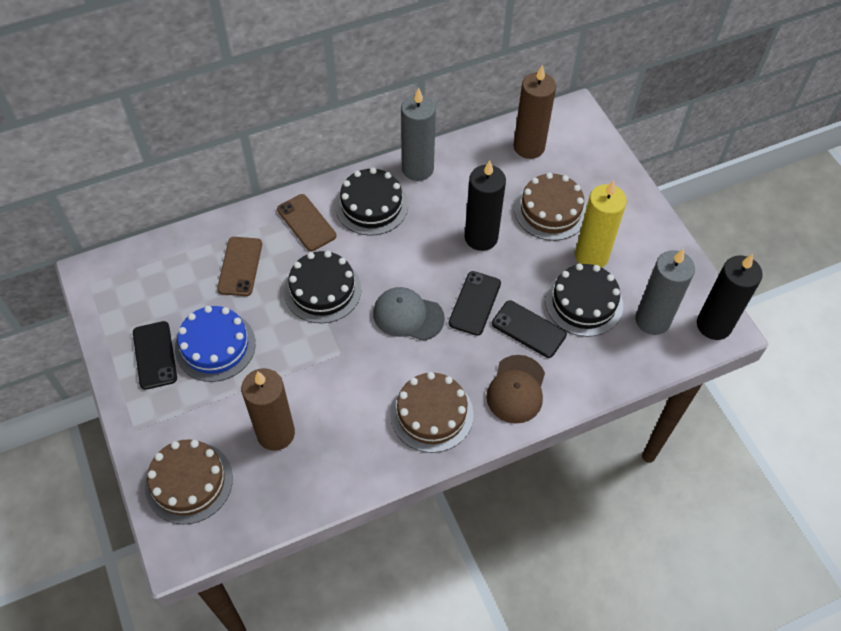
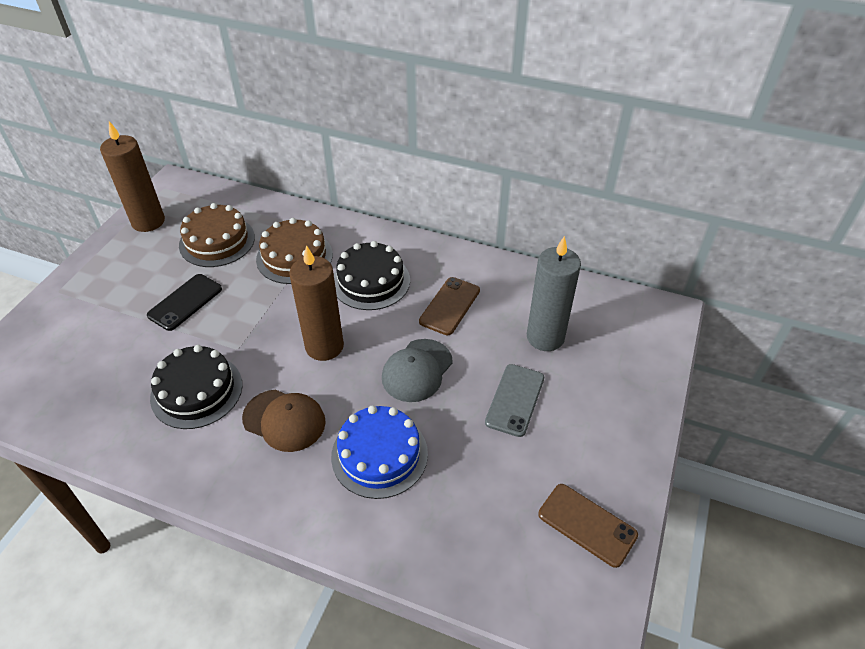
black cake: [284,251,362,323] [335,168,408,235] [545,263,623,337] = 3 -> [150,345,242,429] [334,241,410,310] = 2
black candle: [465,160,506,251] [697,254,763,340] = 2 -> none = 0
black phone: [133,321,177,390] [449,271,501,336] [492,301,567,358] = 3 -> [147,274,222,331] = 1
brown cake: [145,439,233,524] [390,372,473,453] [514,173,587,241] = 3 -> [179,203,255,267] [256,218,333,284] = 2
grey candle: [401,88,436,181] [635,249,695,335] = 2 -> [527,236,581,351] = 1
grey phone: none = 0 -> [485,364,544,437] = 1
yellow candle: [575,180,627,268] = 1 -> none = 0

